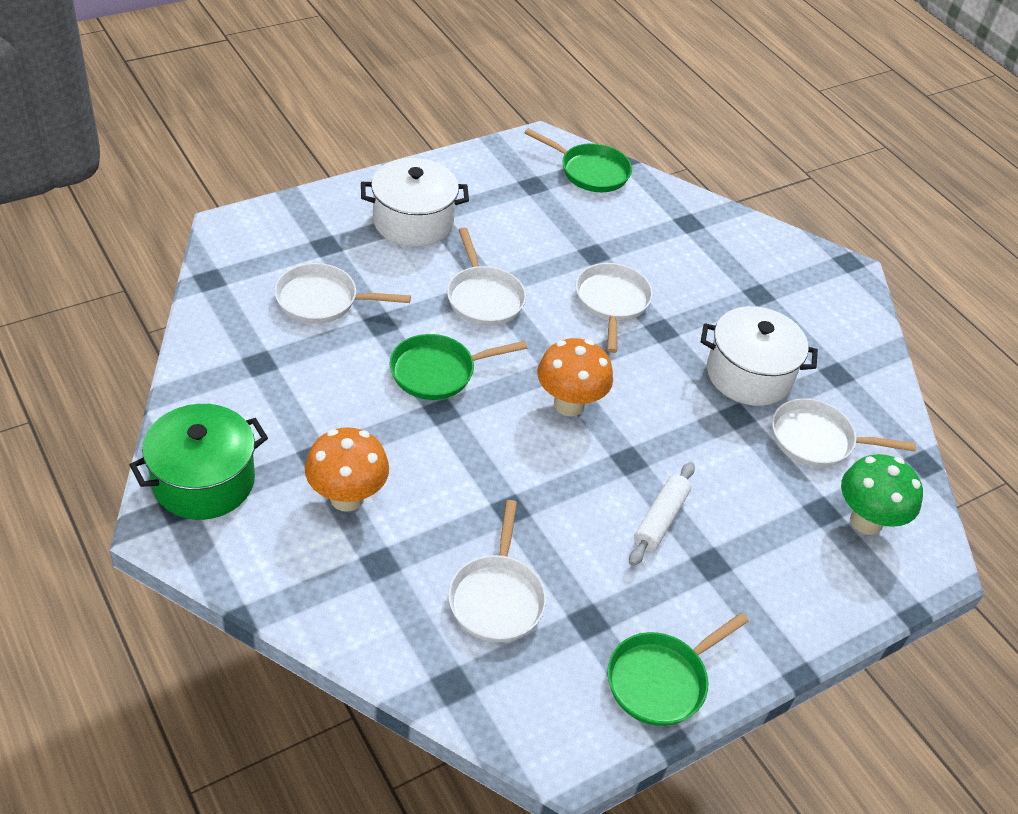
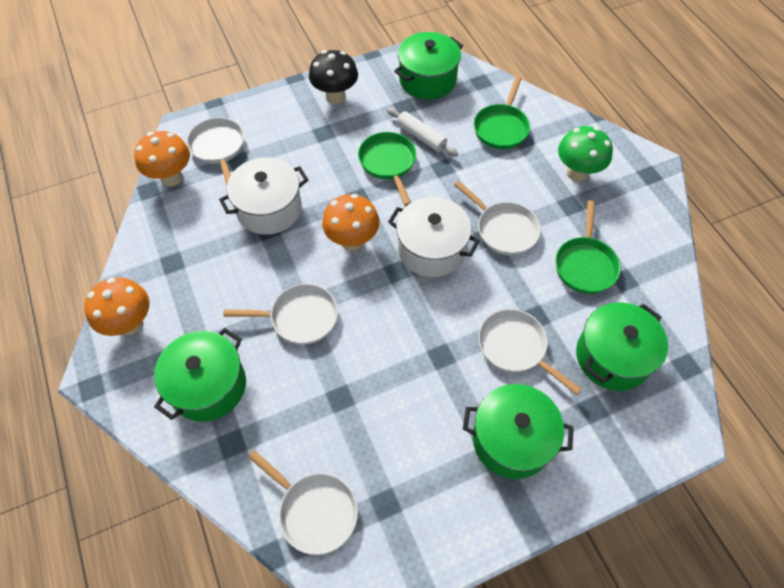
black mushroom: none = 0 -> [309,50,358,104] = 1
green pot: [130,404,268,520] = 1 -> [154,328,246,422] [394,32,463,100] [463,384,574,479] [576,302,668,391] = 4
orange mushroom: [305,427,389,512] [537,338,613,417] = 2 -> [84,277,150,336] [134,131,190,187] [322,194,380,251] = 3

